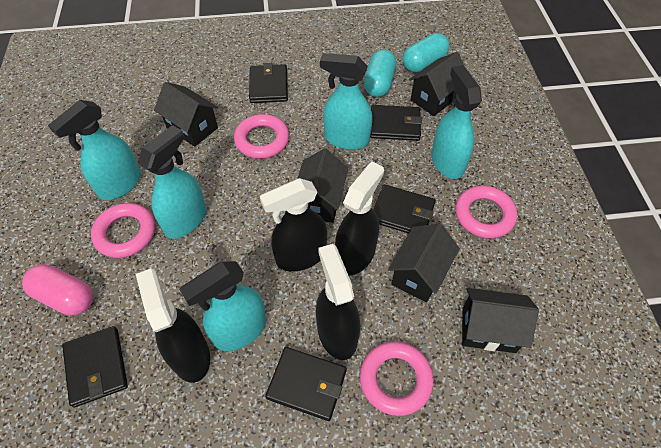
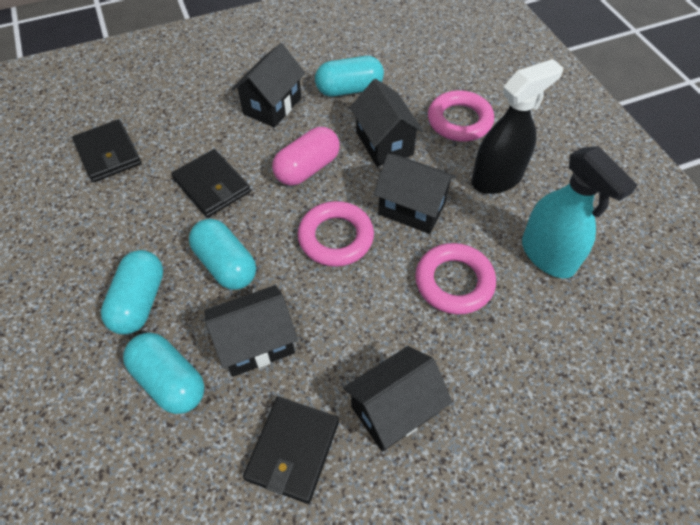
black spray bottle: [136,268,210,383] [260,178,327,272] [316,244,360,360] [335,161,384,276] = 4 -> [471,59,563,194] = 1
black wallet: [62,326,128,408] [249,63,288,103] [265,347,347,421] [370,105,422,141] [373,184,436,234] = 5 -> [72,119,141,182] [171,149,251,217] [243,397,339,504] = 3
pink ring: [91,203,155,258] [234,114,289,159] [360,341,434,416] [455,186,517,239] = 4 -> [298,201,374,267] [415,243,496,315] [428,90,494,142] = 3
turquoise capsule: [364,50,396,97] [403,33,449,72] = 2 -> [101,250,163,334] [123,332,205,414] [189,219,256,290] [315,56,384,97] = 4
turquoise spray bottle: [48,100,141,200] [137,125,206,239] [179,261,266,351] [320,53,372,150] [431,65,482,179] = 5 -> [522,146,637,278] = 1

